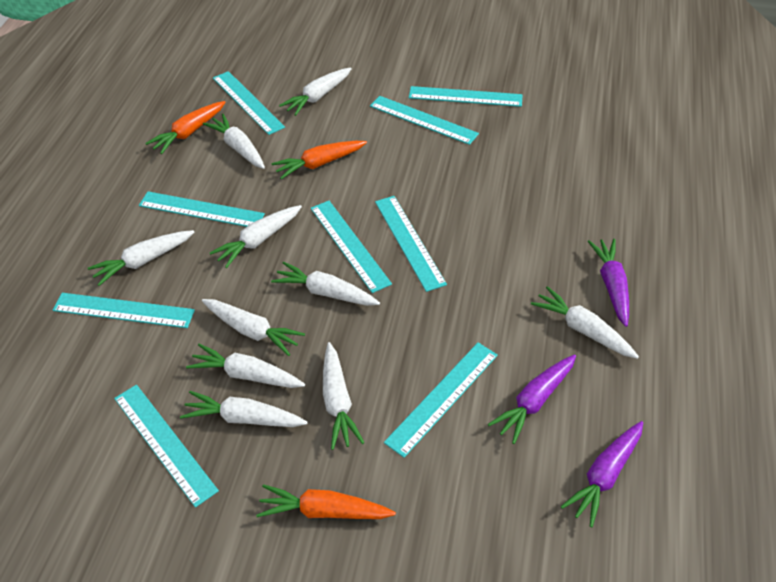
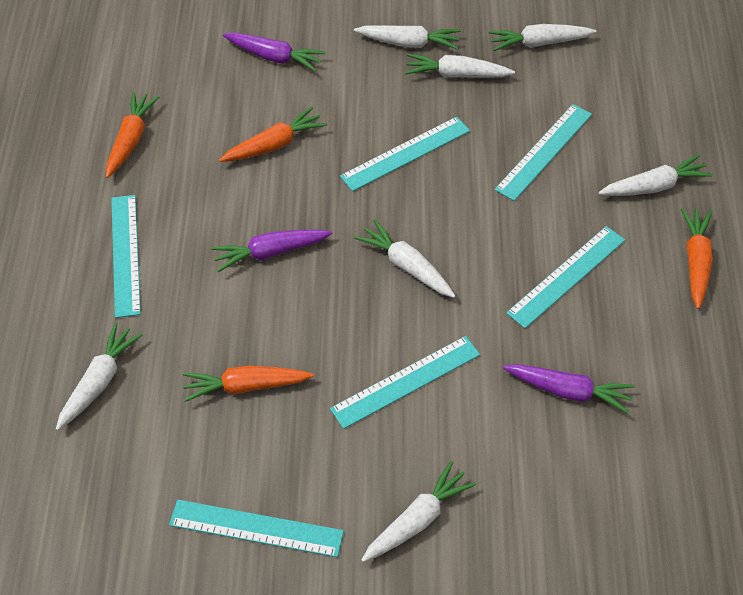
orange carrot: [145,101,225,154] [256,484,396,519] [272,141,367,179] = 3 -> [106,92,160,178] [183,366,314,402] [219,107,326,162] [681,208,713,309] = 4
turquoise ruler: [53,293,195,328] [114,385,219,508] [139,191,265,227] [213,71,285,135] [311,201,392,293] [370,96,479,145] [375,196,447,292] [384,343,498,458] [409,86,522,107] = 9 -> [111,195,141,318] [169,499,344,557] [330,336,480,429] [340,116,470,192] [495,104,592,201] [506,226,625,328] = 6
white carrot: [88,230,194,286] [180,391,307,427] [186,344,305,388] [202,299,305,356] [203,114,265,169] [210,205,302,268] [271,261,380,306] [279,68,352,116] [323,342,365,450] [531,286,639,359] = 10 -> [56,323,143,430] [354,25,461,50] [355,220,455,298] [361,461,476,562] [405,54,515,78] [489,24,597,51] [598,154,713,196] = 7

